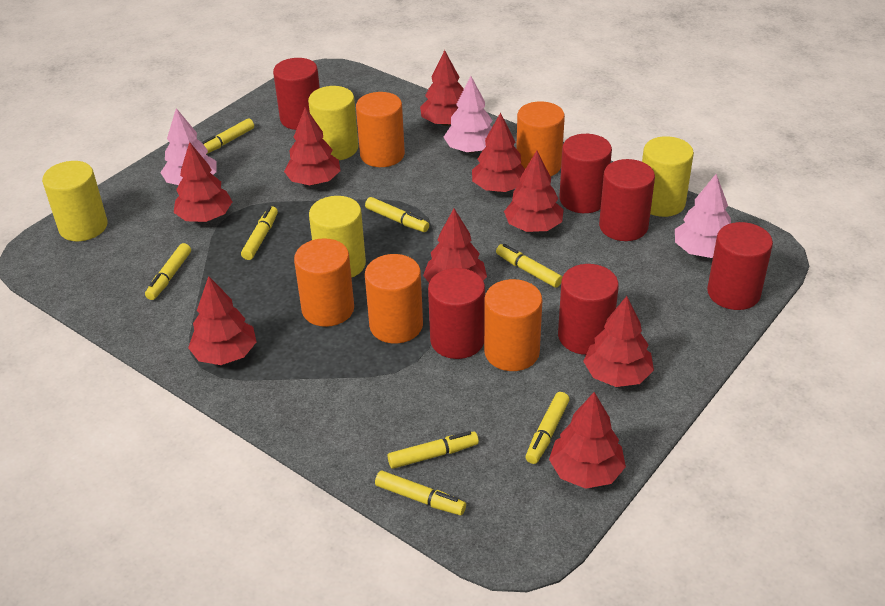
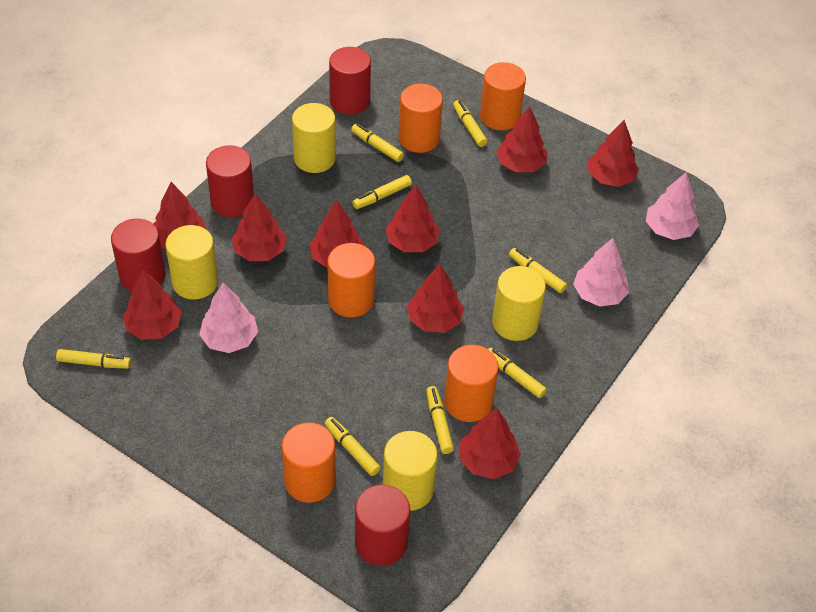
red cylinder: [273,58,320,130] [428,268,485,359] [558,264,619,355] [559,134,612,213] [599,159,655,241] [707,222,773,310] = 6 -> [111,219,166,292] [206,145,254,217] [329,47,371,115] [355,485,410,566] = 4

